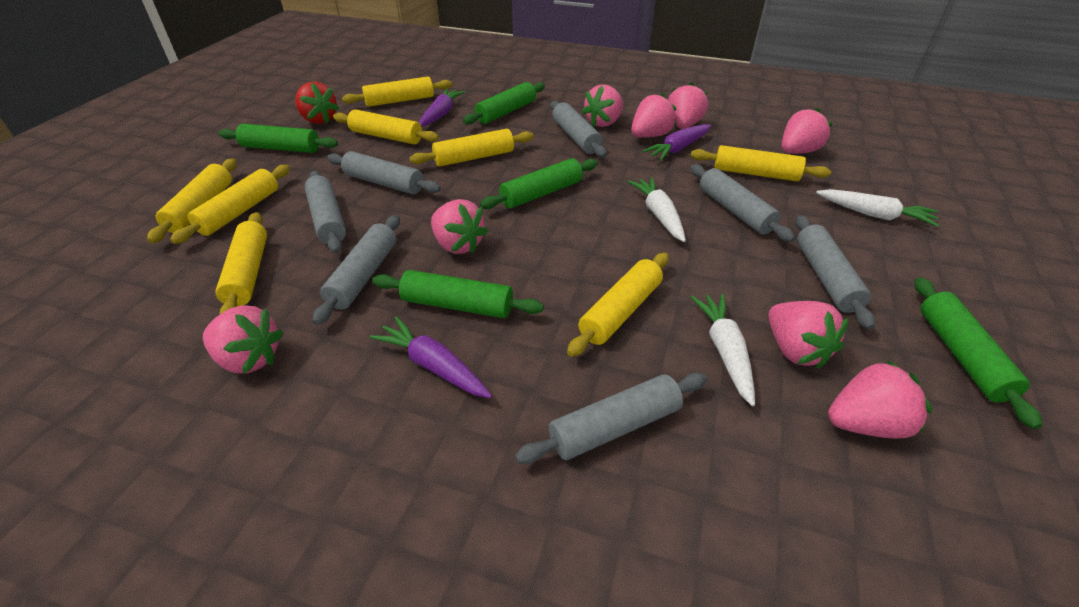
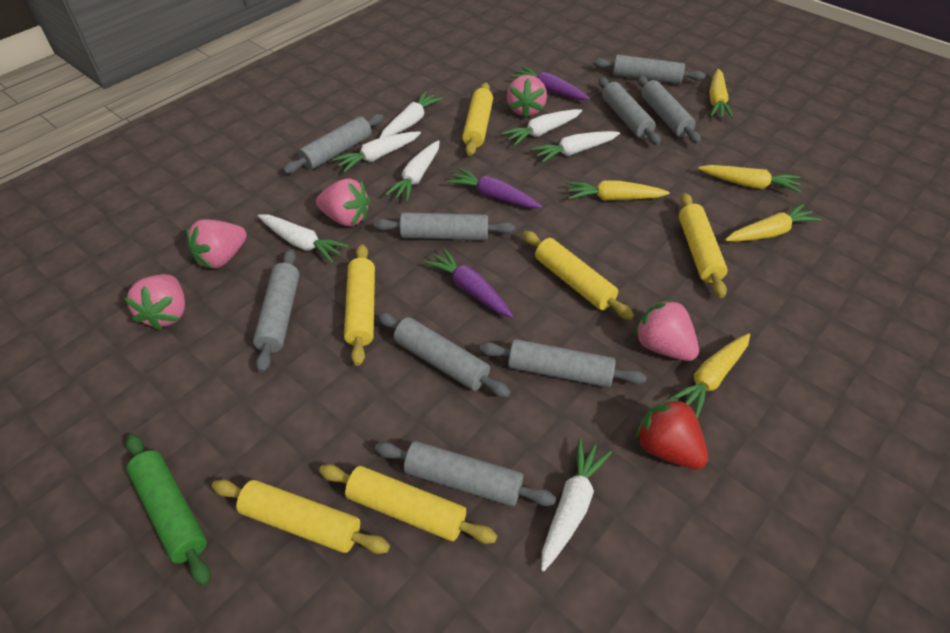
green rolling pin: [219,124,338,153] [372,270,544,318] [463,82,545,125] [480,158,598,209] [915,277,1043,429] = 5 -> [126,434,211,586] = 1
grey rolling pin: [305,171,346,253] [312,215,400,325] [327,151,441,194] [515,373,707,464] [550,101,607,158] [690,164,795,242] [796,215,875,330] = 7 -> [253,249,299,373] [283,114,384,174] [374,212,515,240] [375,441,556,507] [377,312,511,398] [479,339,647,388] [593,55,705,84] [598,77,661,145] [637,76,701,144] = 9
pink strawberry: [203,305,283,374] [431,199,488,254] [582,84,623,127] [631,93,676,138] [668,82,708,129] [768,301,849,369] [782,108,832,154] [828,360,932,439] = 8 -> [124,274,185,331] [186,219,247,269] [316,178,370,226] [507,75,547,118] [634,298,699,361] = 5
white carrot: [628,177,686,242] [691,294,755,406] [816,189,939,227] = 3 -> [258,214,349,263] [332,132,421,173] [379,91,443,138] [385,140,440,202] [502,109,582,146] [532,131,620,163] [541,438,612,572] = 7
yellow carrot: none = 0 -> [567,180,670,201] [668,333,750,419] [698,165,801,193] [709,69,734,119] [725,203,821,242] = 5
yellow rolling pin: [147,159,237,243] [170,165,290,244] [215,212,267,314] [333,109,439,144] [342,77,452,107] [410,129,534,167] [567,253,669,357] [691,145,831,181] = 8 -> [212,480,390,554] [319,464,497,544] [344,244,375,366] [462,83,493,156] [523,231,634,320] [679,193,728,298] = 6

